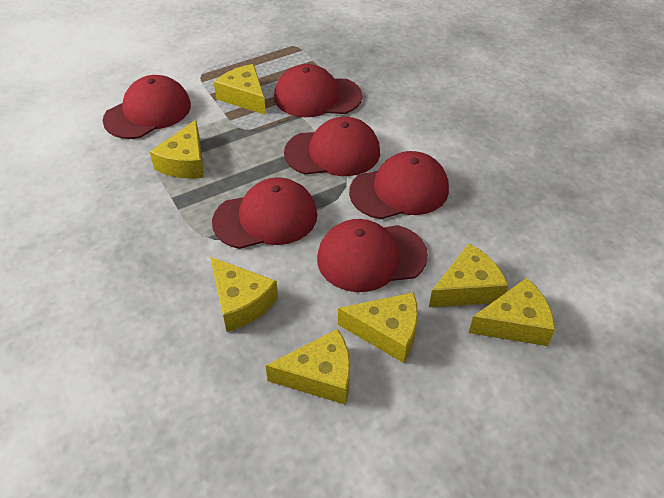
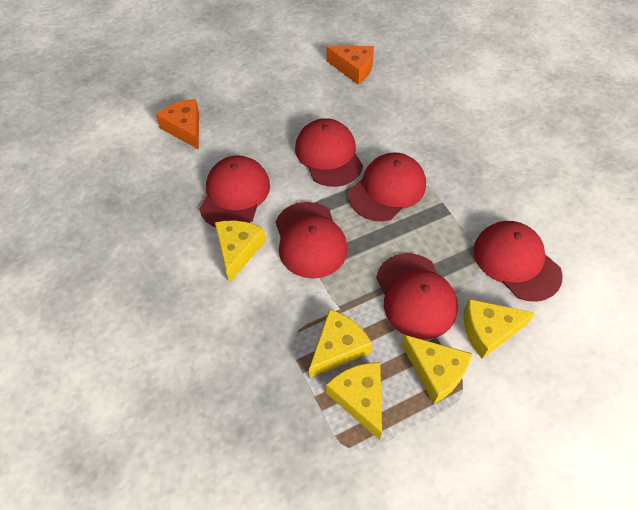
orange cheese: none = 0 -> [156,99,199,150] [326,46,374,84] = 2
yellow cheese: [150,120,204,179] [210,257,278,332] [214,64,266,115] [265,329,350,405] [338,292,418,363] [429,243,508,307] [469,278,555,346] = 7 -> [215,221,266,283] [309,309,372,378] [326,362,382,440] [402,335,472,404] [463,299,535,359] = 5

